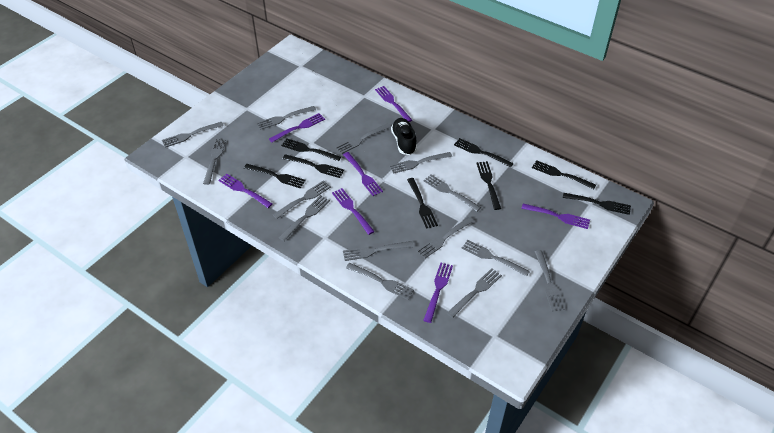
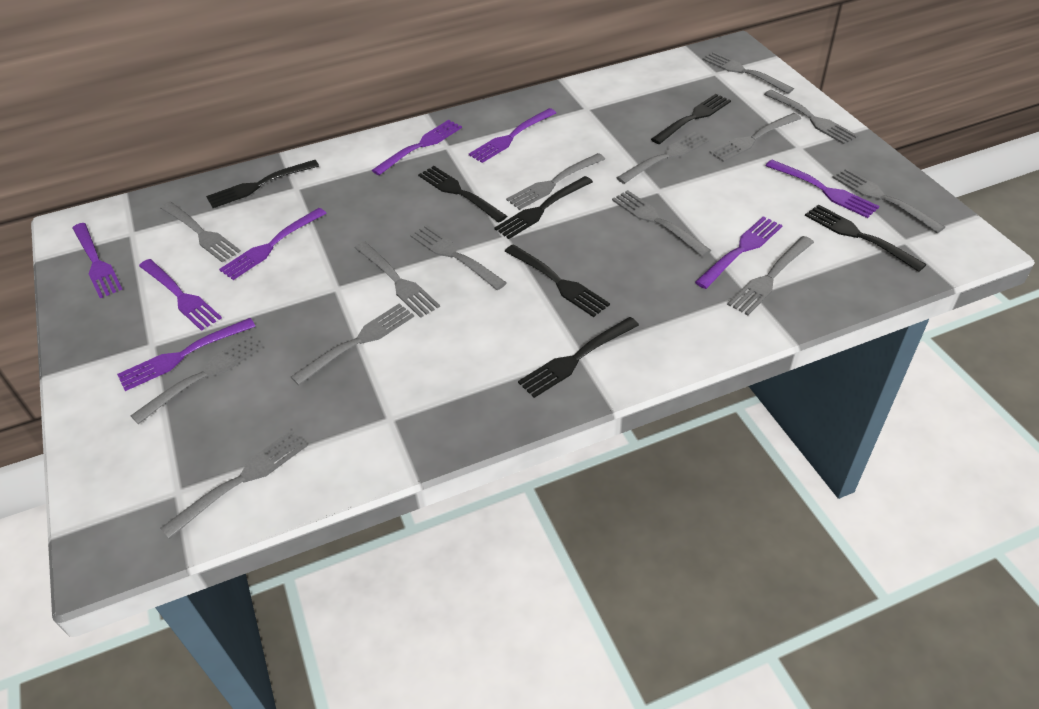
black fork: [244,164,306,189] [281,138,341,161] [283,154,344,178] [407,178,438,229] [454,138,514,168] [476,161,501,210] [532,160,596,189] [563,193,631,215] = 8 -> [206,160,319,208] [418,166,507,223] [494,176,593,239] [504,244,610,317] [518,317,639,398] [651,94,731,144] [805,204,927,272] = 7
black shoe: [391,118,417,155] = 1 -> none = 0
purple fork: [218,174,273,208] [269,113,325,142] [332,188,375,235] [343,152,383,196] [375,86,412,122] [423,263,453,323] [521,204,590,229] = 7 -> [73,223,123,298] [117,318,256,391] [139,259,222,331] [219,208,326,280] [372,120,462,175] [469,108,556,163] [695,216,783,289] [765,160,879,218] = 8

